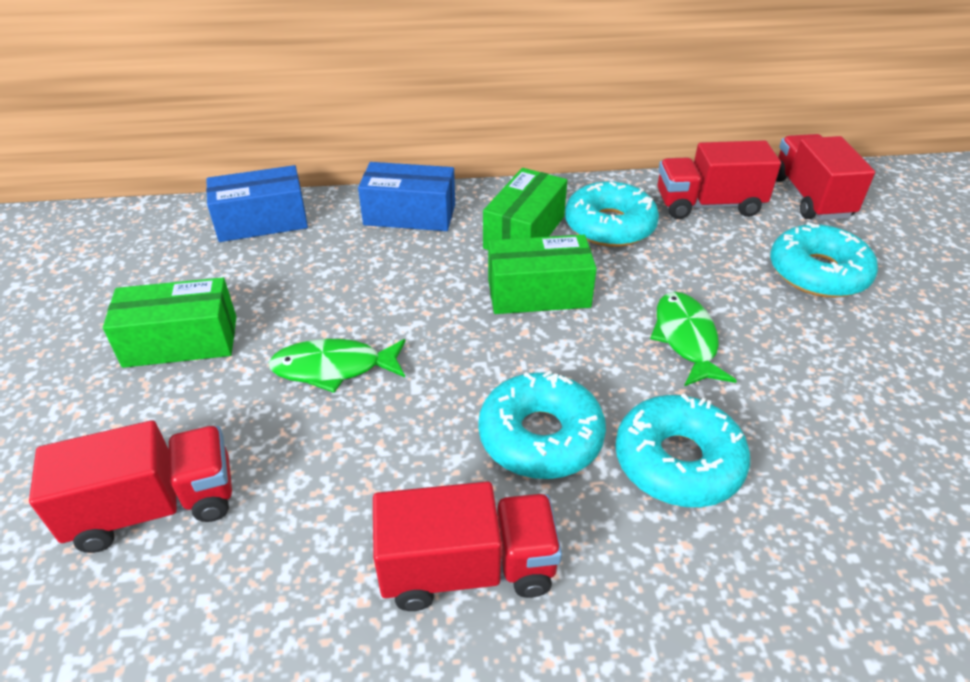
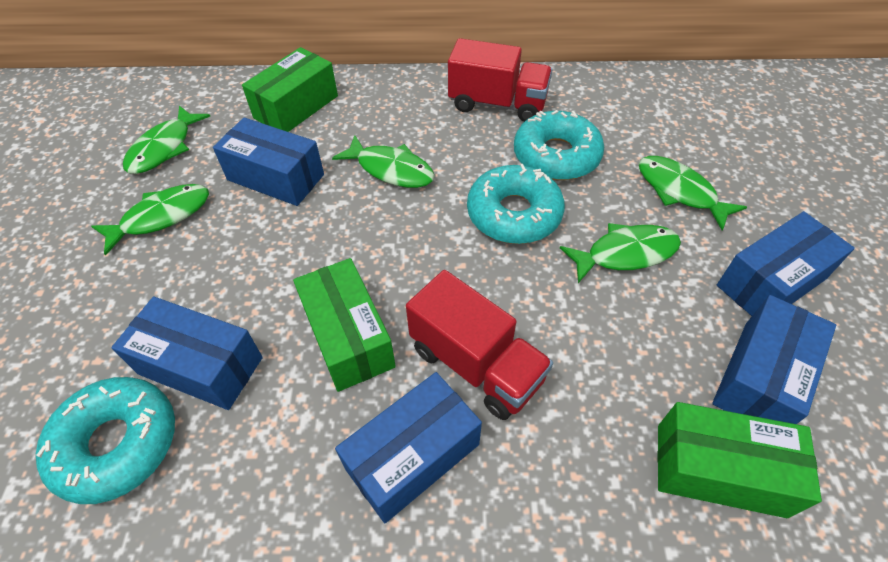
blue box: [206,165,308,242] [358,162,455,231] = 2 -> [111,296,263,410] [213,117,324,206] [335,372,482,523] [712,295,836,424] [717,211,855,316] = 5
green fish: [269,339,406,393] [650,292,737,386] = 2 -> [91,184,209,256] [123,106,210,174] [332,135,435,188] [560,223,681,283] [638,156,747,231] = 5
red truck: [29,420,232,553] [373,481,562,611] [657,140,781,219] [776,134,875,220] = 4 -> [406,270,553,420] [448,38,552,122] = 2
turquoise donut: [478,370,606,479] [565,181,659,247] [615,393,750,507] [770,222,878,298] = 4 -> [36,377,175,504] [467,164,565,244] [514,110,604,180] = 3

